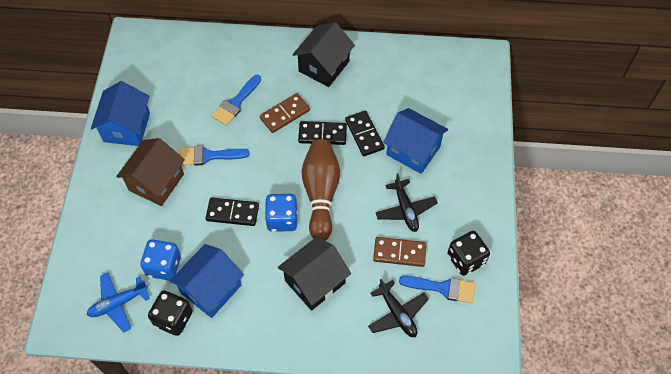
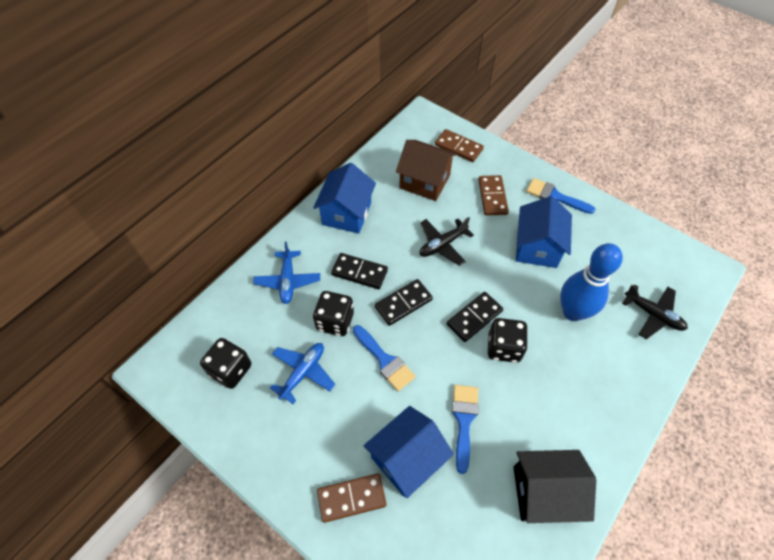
black dice: [148,290,193,336] [447,231,490,276] = 2 -> [200,338,251,389] [313,291,354,336] [488,318,528,363] = 3
black house: [278,237,351,311] [292,22,355,87] = 2 -> [513,450,596,523] = 1
blue bowling pin: none = 0 -> [560,243,623,321] = 1
blue dice: [140,239,181,281] [265,194,298,232] = 2 -> none = 0
blue plane: [87,273,150,333] = 1 -> [253,241,320,304] [270,343,335,404] = 2
brown bowling pin: [302,139,340,241] = 1 -> none = 0
brown domino: [260,93,310,133] [373,237,427,267] = 2 -> [317,473,387,523] [435,129,484,162] [478,175,509,216] = 3

